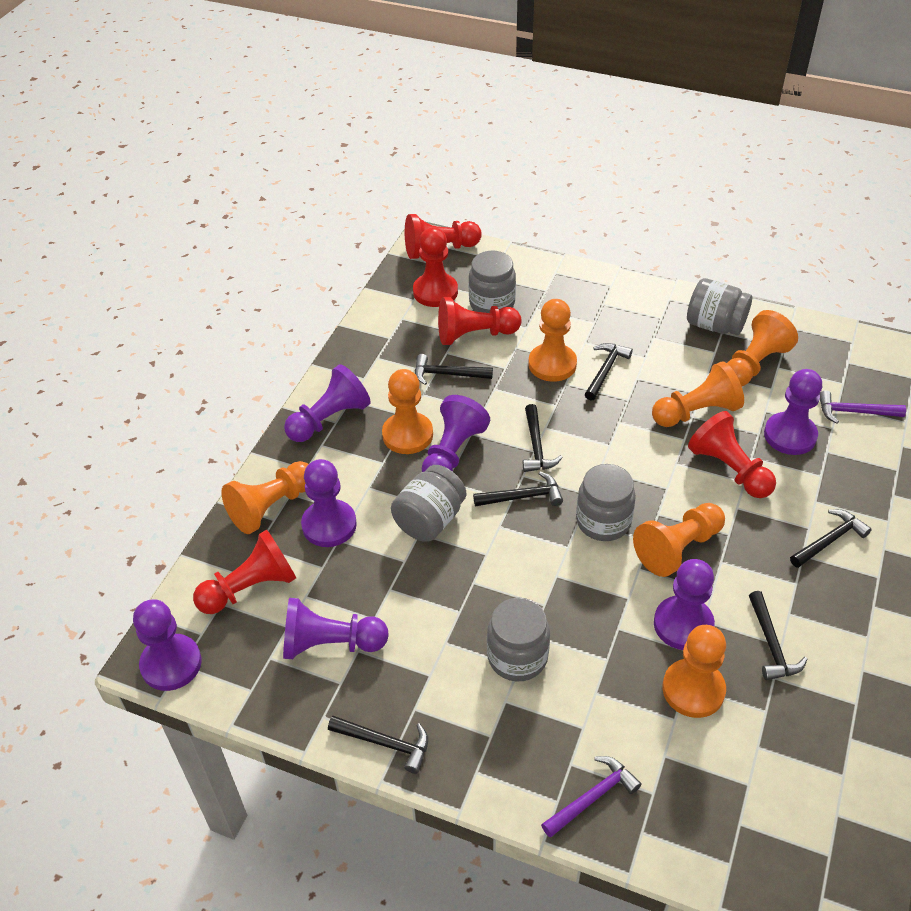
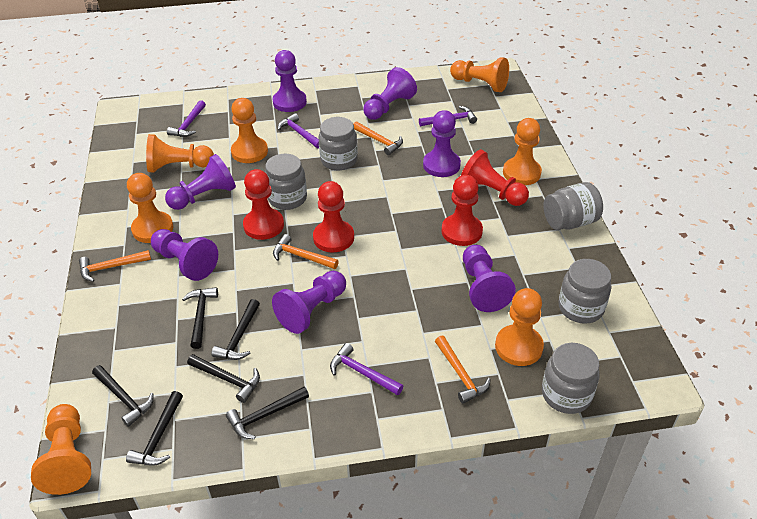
black hammer: [328,716,428,774] [415,354,493,385] [473,472,563,507] [523,404,563,472] [585,343,633,401] [749,591,807,680] [790,509,872,568] = 7 -> [92,365,154,427] [126,391,183,465] [182,287,218,349] [187,354,260,403] [211,299,260,360] [226,387,309,439] = 6
orange hammer: none = 0 -> [79,250,151,282] [273,234,339,269] [354,122,403,155] [435,336,491,404] = 4
purple hammer: [541,756,642,838] [820,391,906,424] = 2 -> [167,100,206,137] [278,113,319,149] [330,343,403,396] [419,106,477,126] = 4
red pawn: [193,530,296,614] [405,214,482,259] [413,227,458,307] [438,297,521,345] [688,411,776,498] = 5 -> [243,169,284,240] [313,181,354,252] [442,175,483,246] [461,149,529,206] = 4

